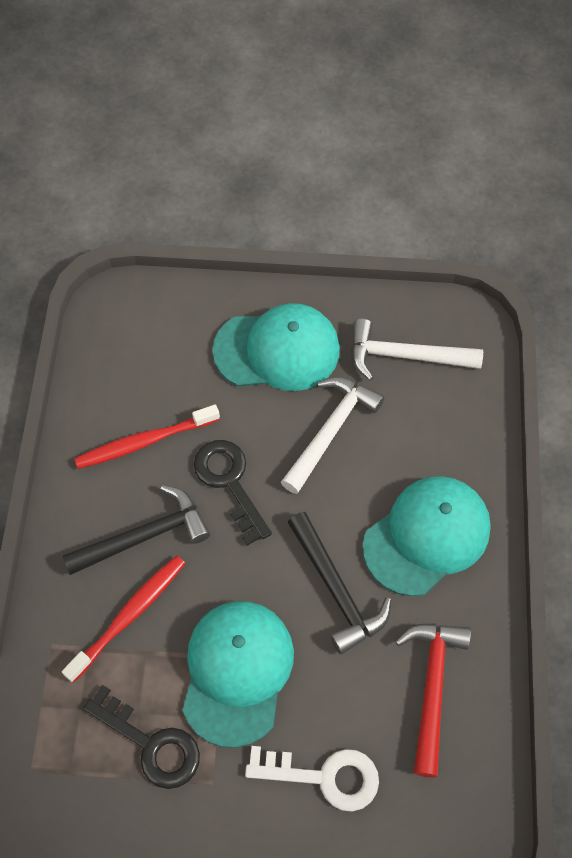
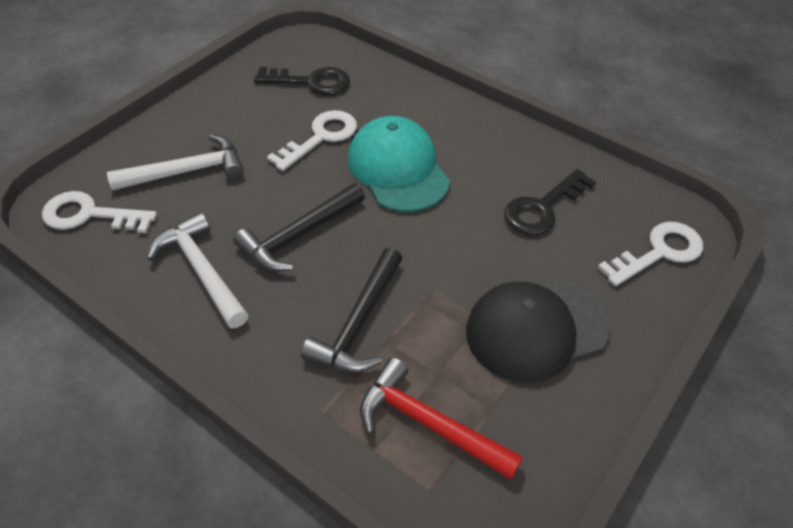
black cap: none = 0 -> [466,279,610,383] = 1
red toothbrush: [62,555,185,683] [75,404,220,469] = 2 -> none = 0
turquoise cap: [183,601,294,748] [212,303,340,391] [363,476,491,596] = 3 -> [348,116,450,212] = 1
white key: [245,746,379,812] = 1 -> [42,191,157,233] [267,110,357,171] [598,222,703,286] = 3

